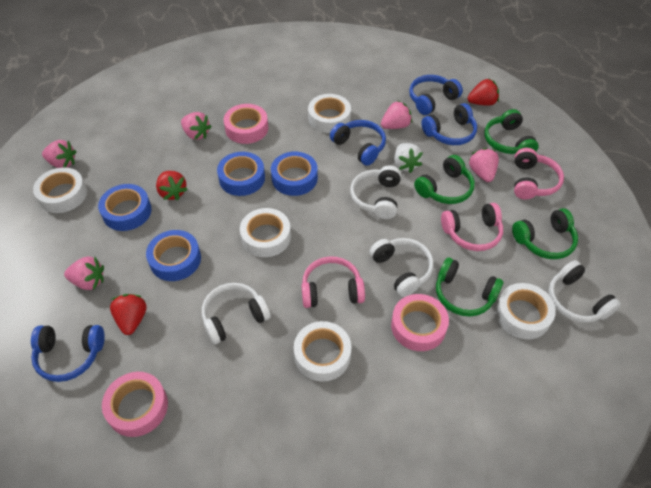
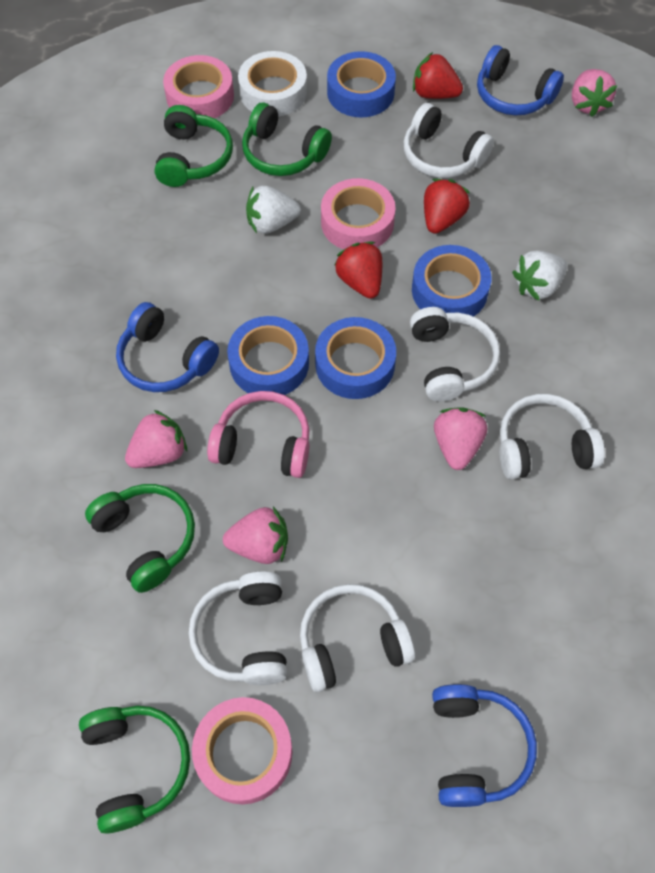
blue headphones: [31,325,105,382] [330,120,386,166] [409,75,463,115] [421,103,477,145] = 4 -> [116,302,219,392] [432,684,537,807] [477,45,564,115] = 3
pink headphones: [302,257,365,308] [441,203,503,251] [514,148,564,200] = 3 -> [207,391,309,478] = 1
pink strawberry: [42,140,76,168] [64,257,104,290] [181,112,212,140] [381,100,412,129] [468,148,499,182] = 5 -> [125,410,187,468] [223,507,288,564] [434,407,487,470] [572,69,617,117] = 4
white headphones: [202,283,271,345] [350,165,401,219] [369,238,434,297] [548,260,621,323] = 4 -> [189,571,287,685] [300,584,415,692] [403,103,494,178] [410,307,500,402] [500,394,605,479] = 5
white strawberry: [394,143,423,173] = 1 -> [246,186,301,234] [512,251,568,301] = 2
white tape: [33,167,87,213] [240,208,291,257] [294,321,351,382] [308,94,351,133] [495,283,556,339] = 5 -> [238,51,307,117] = 1

